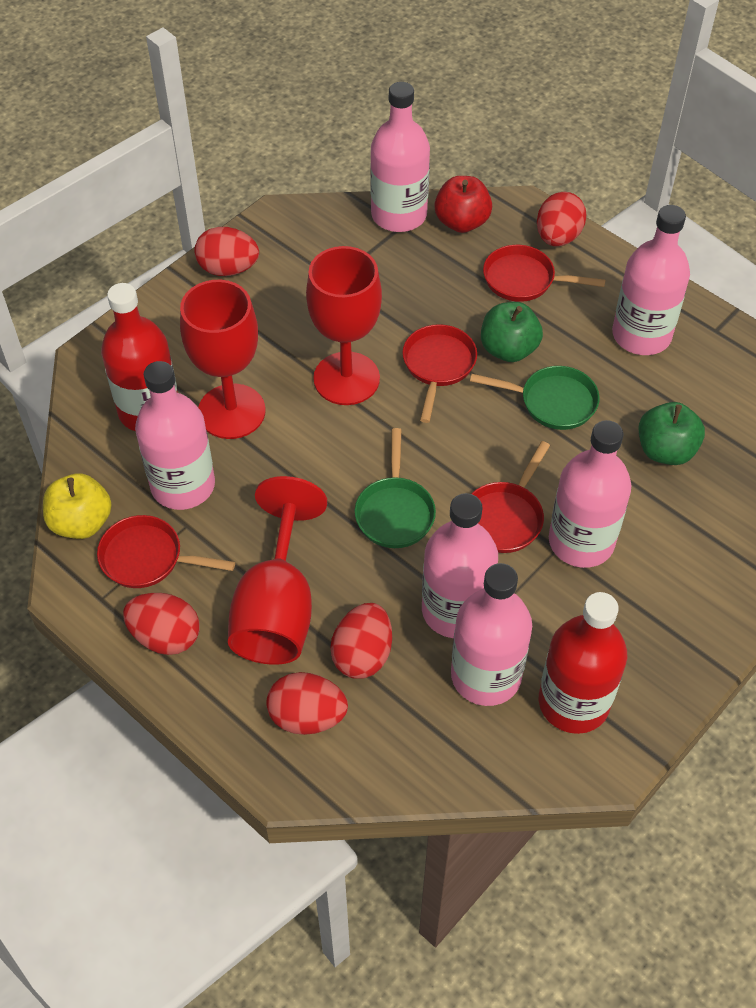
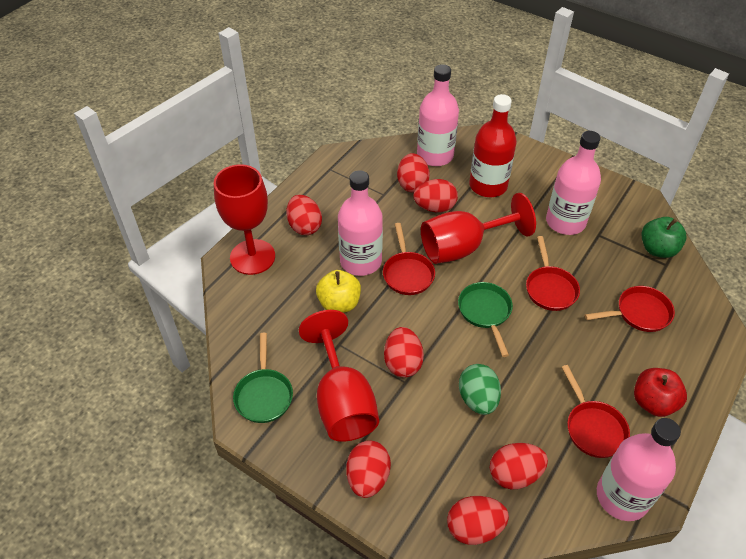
green apple: [481,302,543,362] [639,402,705,465] = 2 -> [641,217,687,258] = 1
green egg: none = 0 -> [459,364,501,415] = 1
pink bottle: [135,361,215,510] [370,82,430,232] [422,493,498,638] [451,563,532,706] [549,420,631,568] [612,205,690,355] = 6 -> [338,170,383,276] [417,64,459,166] [546,131,601,235] [597,418,681,521] = 4
red bottle: [101,283,178,431] [539,592,627,734] = 2 -> [469,94,517,197] = 1
red egg: [123,593,200,655] [194,227,259,276] [266,672,348,735] [330,603,392,679] [537,192,586,247] = 5 -> [286,195,322,235] [346,440,391,498] [384,327,424,377] [397,153,430,193] [413,179,458,212] [447,496,509,545] [490,443,548,490] = 7

